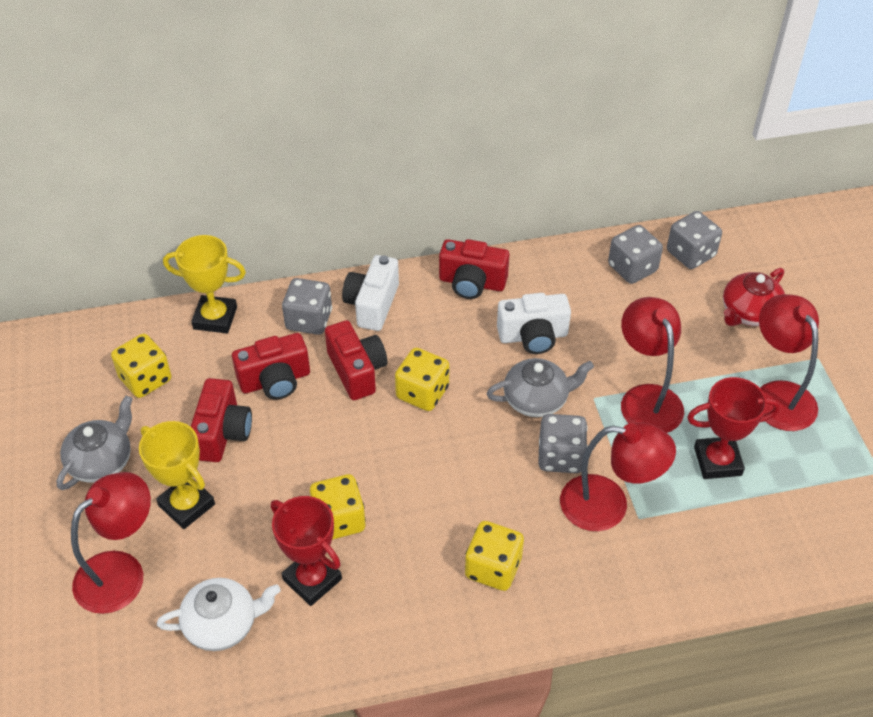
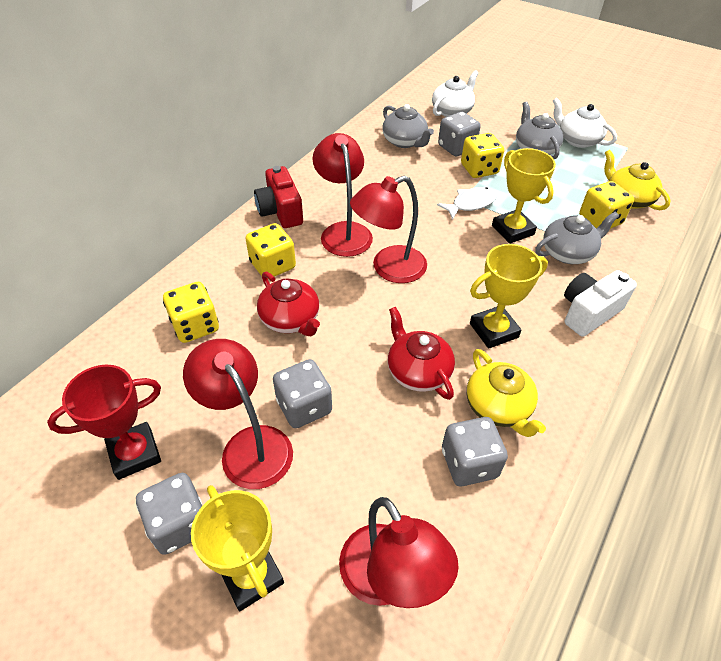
grey teapot: [57,396,133,490] [487,358,594,417] = 2 -> [382,104,434,148] [516,101,563,159] [535,212,619,264] = 3
red camera: [191,378,252,462] [232,333,310,400] [325,320,387,400] [439,239,509,299] = 4 -> [254,166,303,228] = 1
red teapot: [723,268,785,326] = 1 -> [257,272,320,336] [388,307,455,400] = 2
red trophy: [271,496,342,606] [687,377,780,479] = 2 -> [47,365,161,480] = 1
white camera: [342,255,399,331] [497,293,571,354] = 2 -> [564,270,637,337] = 1
white fish: none = 0 -> [437,187,497,220] = 1
white teapot: [157,578,281,651] = 1 -> [432,70,478,117] [553,98,617,148] = 2
yellow teapot: none = 0 -> [467,349,546,437] [604,150,671,210] = 2
yellow trophy: [139,421,215,529] [163,235,246,333] = 2 -> [191,485,284,611] [470,244,548,349] [492,148,556,244] = 3

